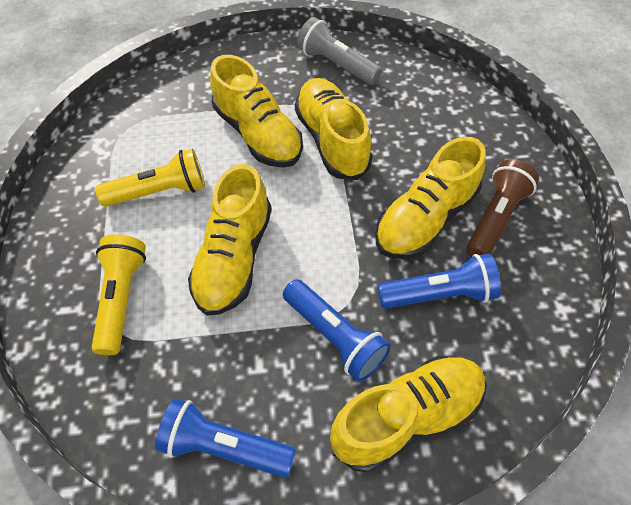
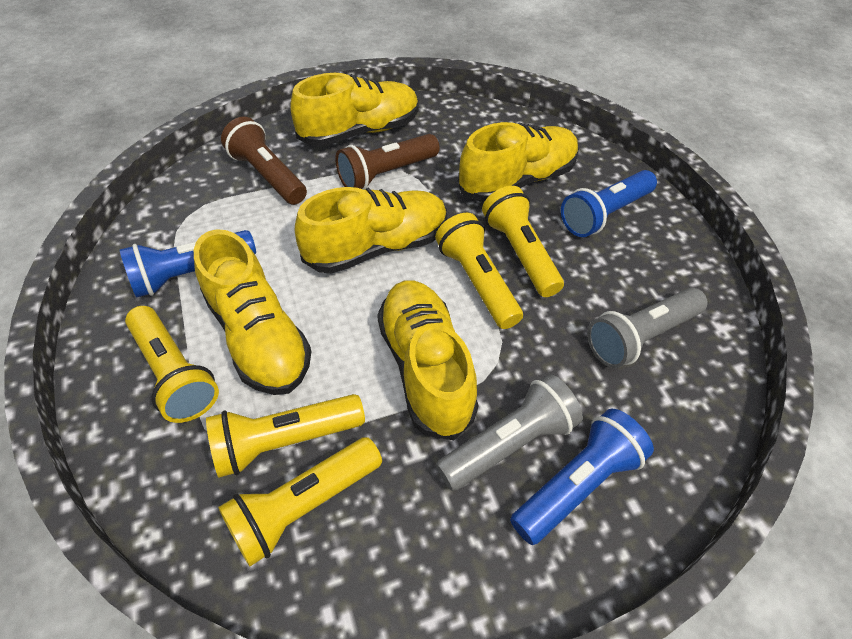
brown flashlight: [466,159,539,257] = 1 -> [221,117,307,205] [335,134,440,190] = 2
grey flashlight: [297,17,382,85] = 1 -> [436,374,583,491] [587,288,708,368] = 2
yellow flashlight: [92,234,146,355] [95,148,205,207] = 2 -> [125,306,219,423] [206,394,365,478] [218,437,382,567] [435,213,523,329] [482,186,564,297] = 5

